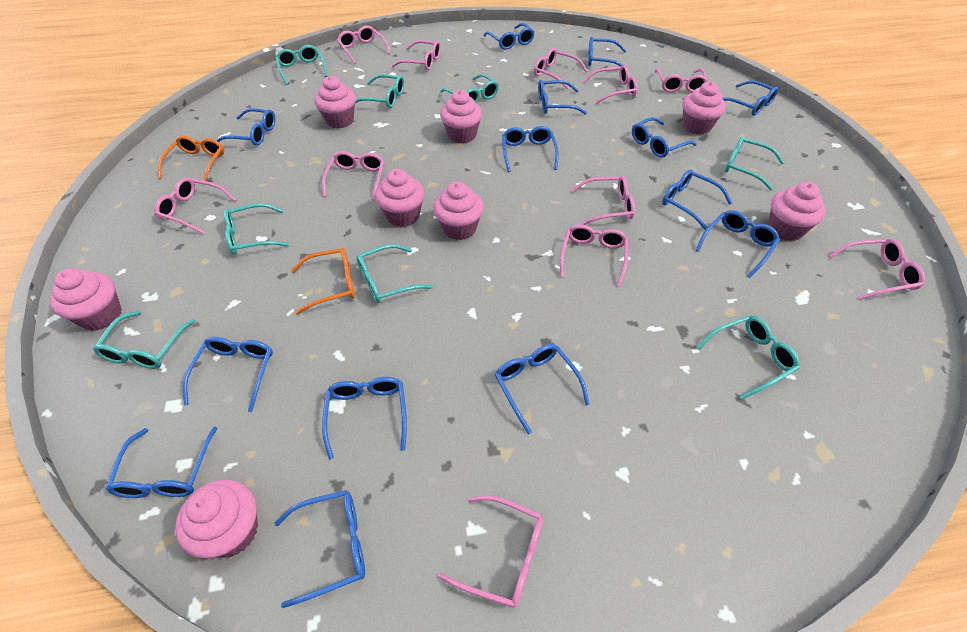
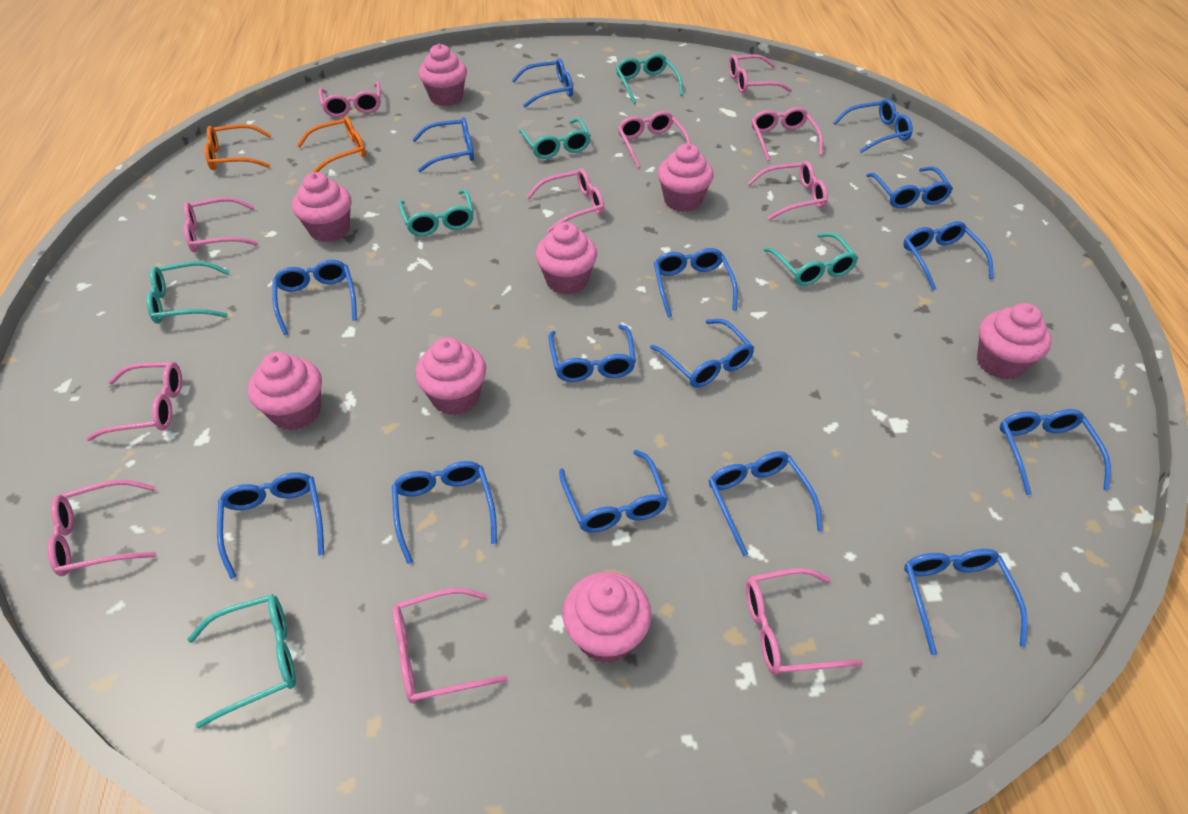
blue glasses: [105,427,217,498] [183,337,273,412] [216,108,275,146] [275,490,365,608] [322,377,407,460] [483,23,535,50] [495,344,590,434] [502,126,559,172] [538,80,587,115] [588,36,627,67] [632,117,697,158] [662,170,732,230] [695,210,780,278] [722,81,778,116] = 14 -> [217,472,324,579] [272,259,357,335] [392,461,497,564] [412,117,474,172] [511,58,573,108] [548,325,636,382] [559,450,668,533] [650,319,755,388] [654,248,738,318] [709,451,823,556] [833,99,913,153] [866,167,953,208] [903,221,994,291] [904,549,1028,655] [1000,409,1111,495] = 15
turquoise glasses: [93,311,195,369] [224,203,290,255] [275,45,327,85] [355,74,404,108] [356,244,433,303] [440,74,499,103] [696,316,800,400] [725,136,784,191] = 8 -> [147,261,230,324] [187,594,296,729] [398,189,474,236] [519,118,591,159] [616,53,683,104] [763,232,858,286] = 6

